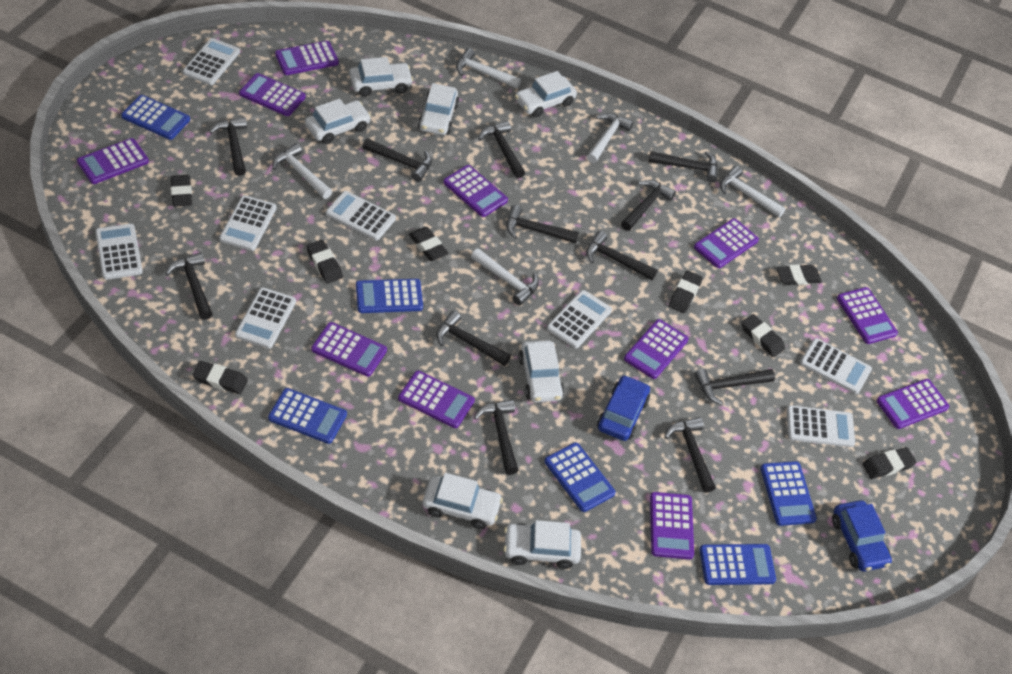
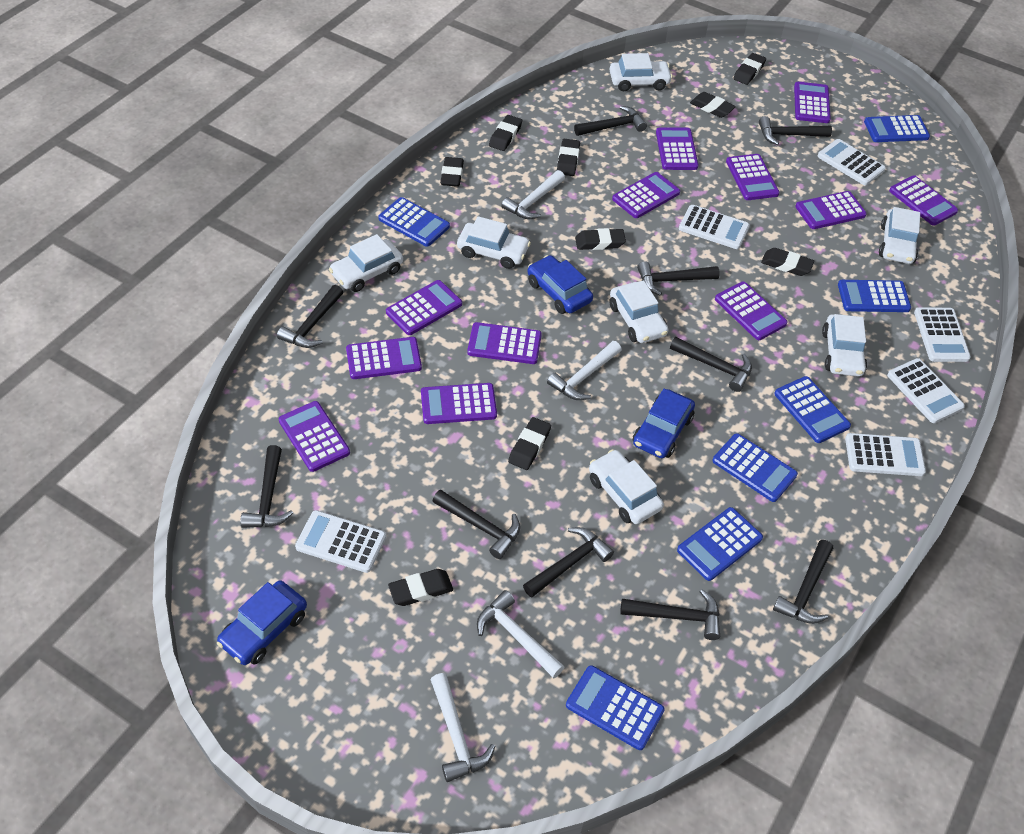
black eraser: [171,175,192,207] [192,361,248,394] [306,240,343,284] [409,227,449,261] [669,270,703,313] [741,314,785,357] [776,264,822,285] [862,447,916,479] = 8 -> [388,569,453,606] [440,157,464,187] [489,115,522,151] [508,417,551,470] [557,139,580,176] [575,228,626,250] [690,92,736,118] [733,53,766,85] [761,248,814,276] = 9
black hammer: [165,252,213,320] [209,117,247,176] [363,138,432,182] [436,311,511,366] [474,400,519,475] [478,121,525,178] [506,205,579,243] [586,231,657,280] [621,180,676,231] [649,151,718,183] [664,417,716,493] [694,369,775,405] = 12 -> [240,445,293,528] [277,285,343,348] [433,490,520,559] [523,527,614,597] [574,106,647,136] [620,589,720,640] [637,261,720,296] [670,337,752,392] [759,116,832,145] [773,540,833,624] = 10
blue calculator: [121,95,190,140] [268,388,347,444] [356,279,423,313] [544,442,616,512] [699,544,776,585] [760,461,817,526] = 6 -> [378,197,450,247] [566,665,665,750] [677,507,763,581] [712,433,798,502] [774,376,851,443] [838,280,911,312] [864,115,930,142] = 7
blue car: [597,375,650,441] [832,500,892,572] = 2 -> [217,580,307,665] [527,255,593,314] [633,389,695,458] = 3
purple calculator: [77,138,149,184] [239,73,306,116] [275,41,339,75] [311,322,387,377] [398,371,475,428] [443,165,508,217] [624,319,689,379] [650,492,694,559] [694,218,759,268] [837,287,898,344] [876,379,949,429] = 11 -> [279,401,350,472] [346,337,422,379] [386,280,462,335] [421,383,497,424] [467,322,542,364] [612,172,680,218] [656,127,698,170] [715,282,787,340] [726,154,779,200] [794,82,831,123] [795,191,867,229] [889,175,958,225] = 12
white calculator: [95,224,143,280] [183,38,240,85] [219,195,277,251] [235,287,296,349] [326,191,396,241] [547,290,612,348] [786,405,855,447] [800,338,872,394] = 8 -> [295,510,386,573] [679,205,750,249] [818,139,886,185] [845,433,926,476] [887,358,965,423] [914,307,971,362] = 6
white hammer: [272,143,332,199] [456,48,521,88] [471,248,539,306] [587,113,633,163] [720,166,786,217] = 5 -> [431,673,495,782] [477,590,564,678] [501,170,565,219] [547,341,622,400] = 4

